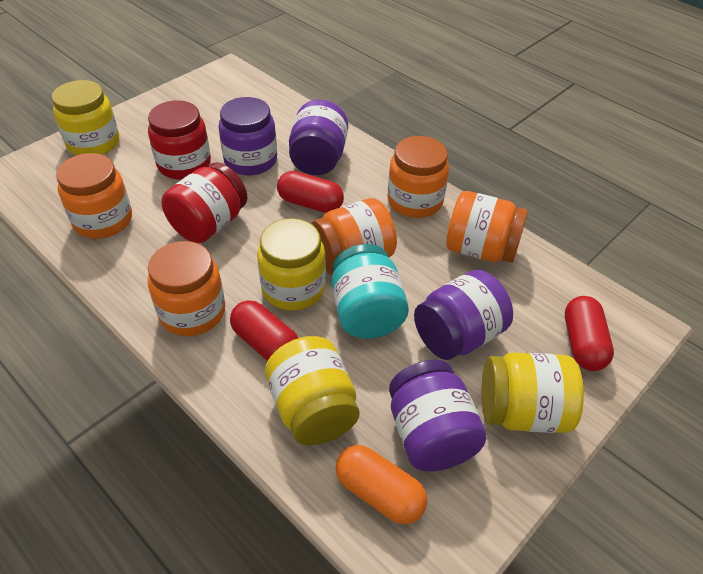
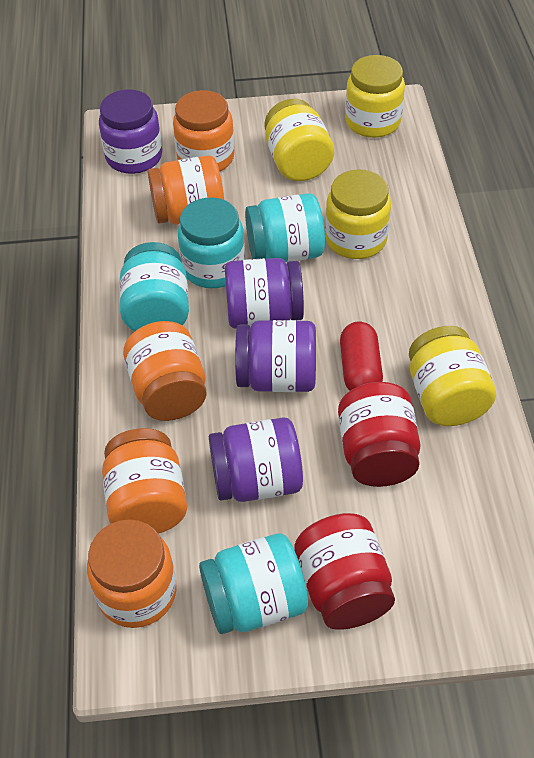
orange capsule: [336,445,427,524] = 1 -> none = 0
red capsule: [230,300,298,361] [277,171,344,213] [565,296,614,371] = 3 -> [340,321,383,391] = 1
turquoise jar: [332,244,409,339] = 1 -> [119,242,189,331] [178,197,245,288] [199,533,308,634] [245,193,325,263] = 4

